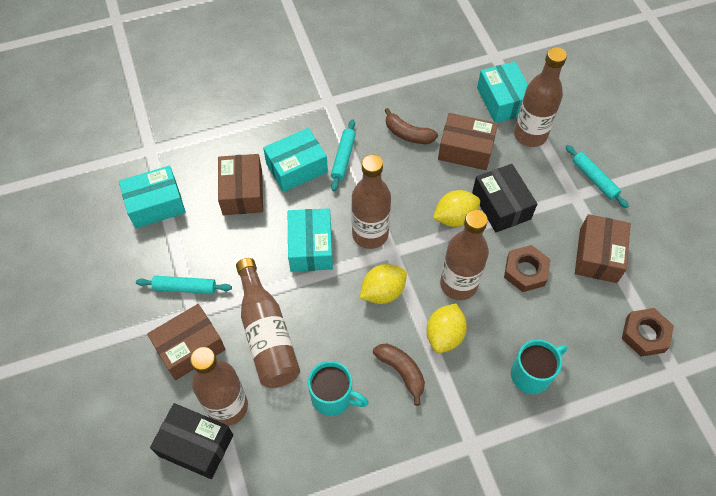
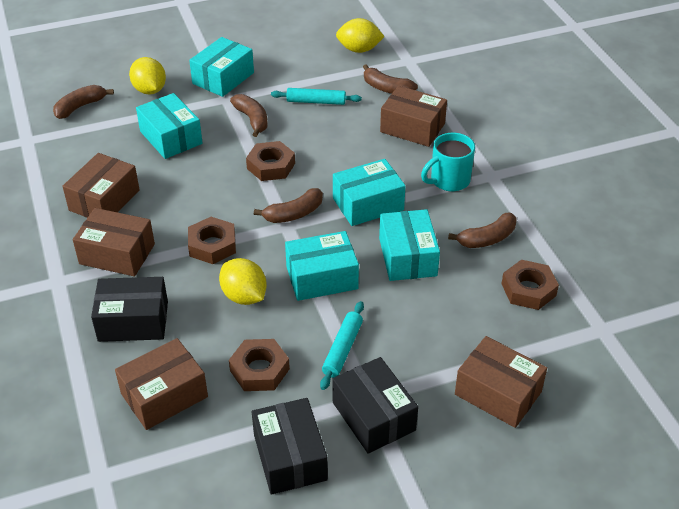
black box: [150,403,233,479] [472,164,537,233] = 2 -> [91,277,168,342] [252,398,328,495] [332,357,418,453] = 3
brown banana: [373,344,425,406] [384,108,438,144] = 2 -> [53,85,114,119] [230,94,268,137] [254,188,323,223] [363,64,418,94] [448,213,516,248] = 5
brown bottle: [190,347,248,426] [236,258,300,388] [351,154,391,249] [440,210,489,300] [514,47,567,147] = 5 -> none = 0
brown box: [147,304,226,380] [218,154,263,215] [438,113,498,170] [575,214,631,283] = 4 -> [62,153,140,218] [73,208,155,276] [115,338,208,430] [380,86,447,147] [455,336,547,428] = 5
brown nut: [504,245,551,292] [622,308,674,357] = 2 -> [188,217,236,264] [229,339,290,391] [246,141,295,181] [502,260,559,310] = 4
turquoise box: [119,166,186,228] [263,128,328,192] [288,208,333,272] [477,62,528,123] = 4 -> [136,93,202,159] [189,37,254,97] [285,231,359,301] [333,159,406,226] [379,209,440,281] = 5
turquoise mug: [308,361,369,416] [511,339,567,394] = 2 -> [421,133,475,191] = 1
turquoise rolling pin: [136,276,232,294] [331,119,356,191] [565,145,629,208] = 3 -> [271,88,362,105] [320,301,364,390] = 2

